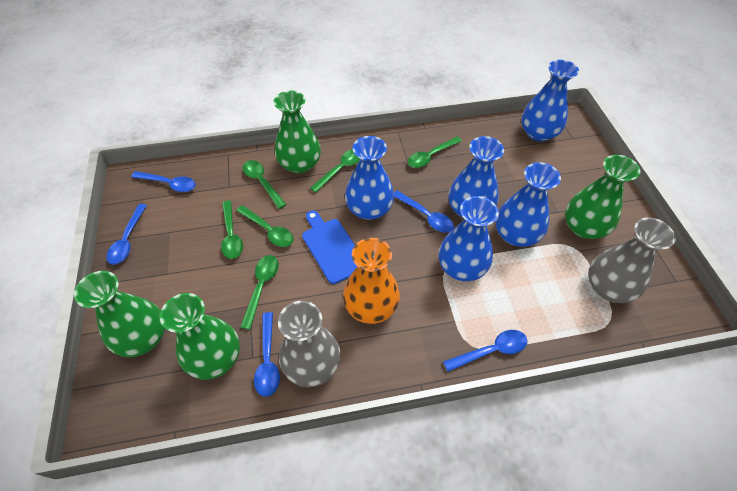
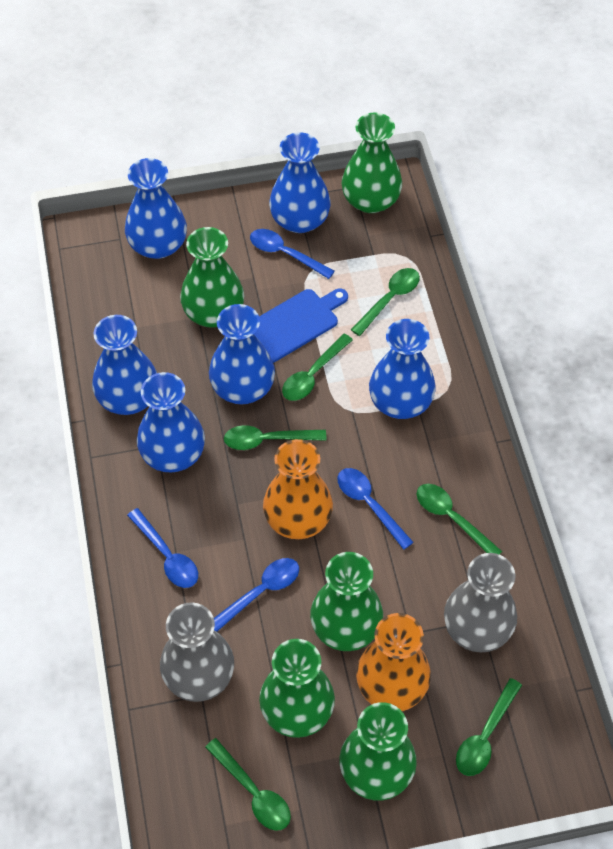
blue spoon: [106,204,147,265] [131,171,196,192] [254,312,280,397] [394,190,454,233] [443,330,528,372] = 5 -> [127,508,198,588] [214,558,299,632] [250,229,335,279] [337,468,414,550] = 4
blue vase: [345,136,394,220] [439,196,499,281] [449,136,504,218] [496,162,561,247] [521,60,579,142] = 5 -> [92,315,157,415] [125,158,187,259] [137,372,205,472] [209,304,275,404] [269,132,330,233] [369,319,436,419] = 6
green vase: [74,271,165,357] [160,293,240,380] [273,91,321,173] [565,155,640,239] = 4 -> [180,227,244,328] [259,639,335,738] [310,552,383,651] [339,702,417,801] [342,112,402,213] = 5
orange vase: [343,238,400,324] = 1 -> [263,439,333,539] [356,613,431,711] = 2

